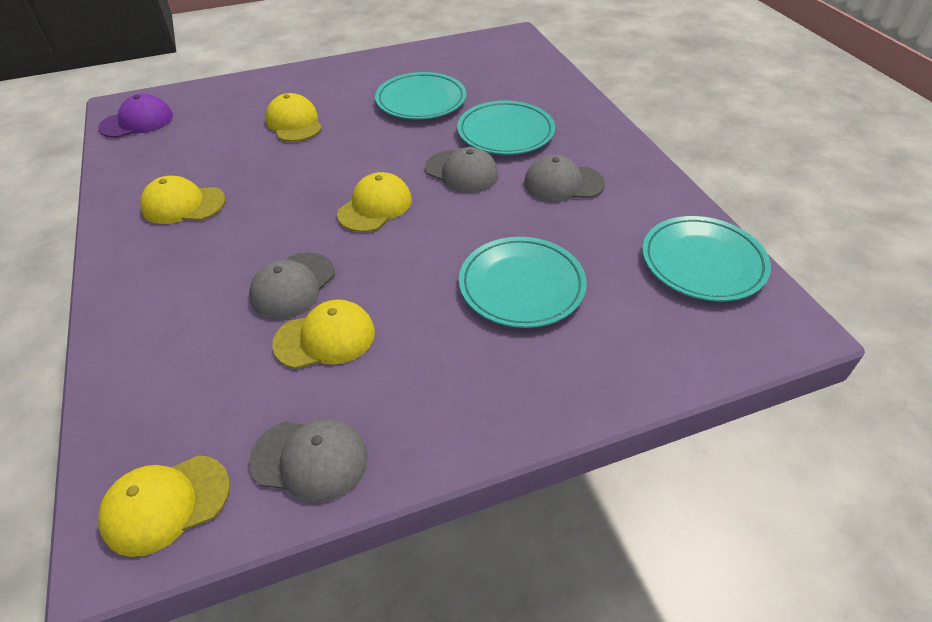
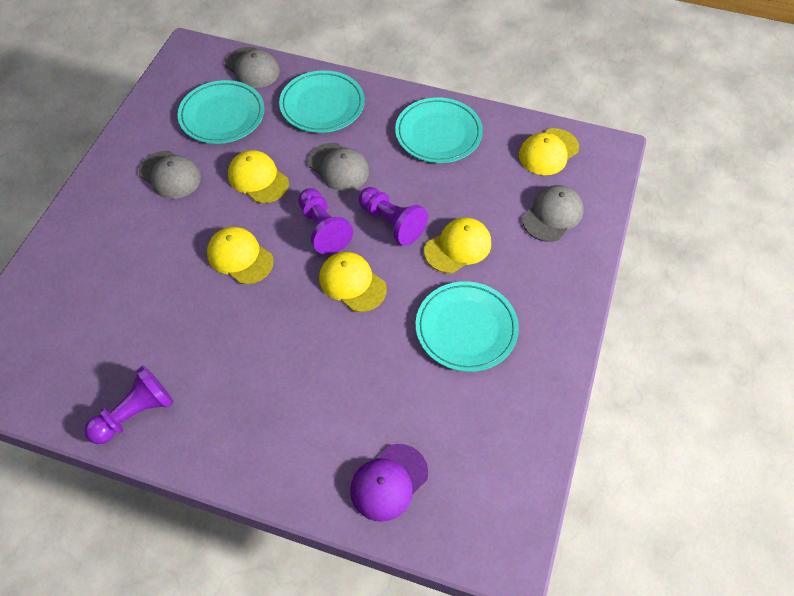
purple pawn: none = 0 -> [84,365,174,444] [298,188,353,255] [359,187,428,246] = 3

